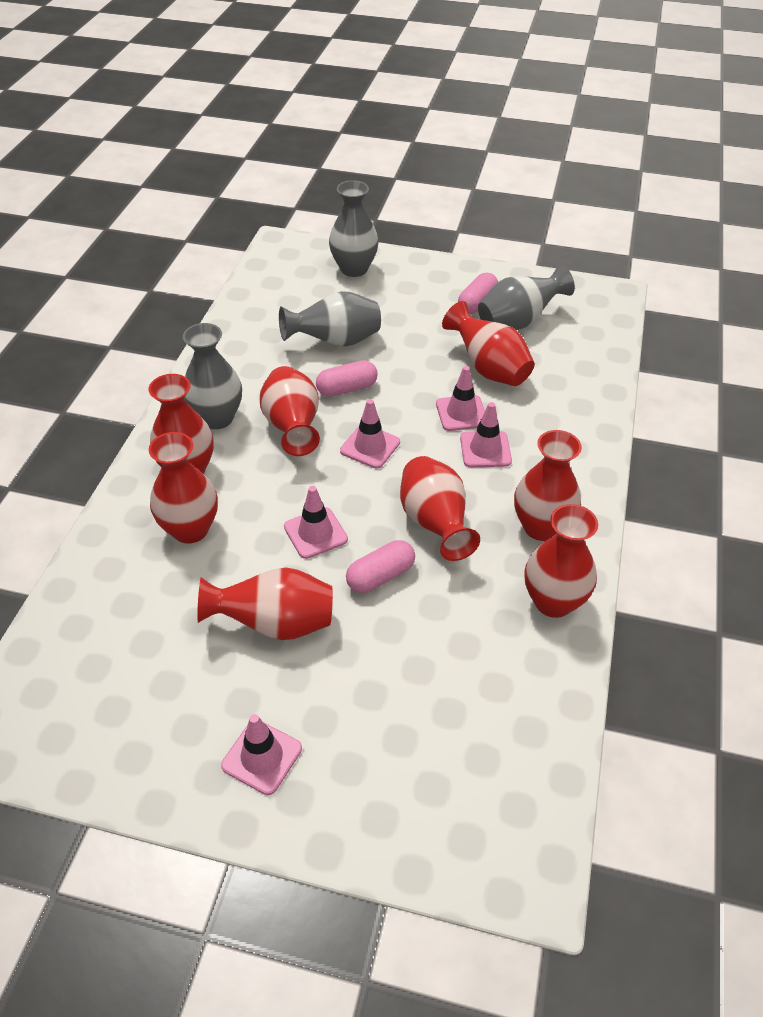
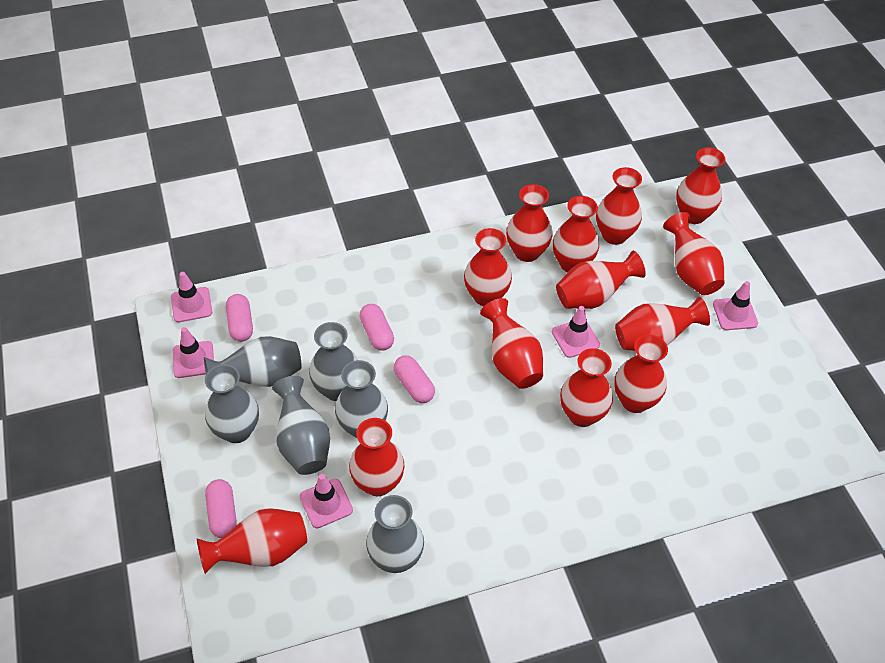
grey vase: [183,323,242,429] [279,291,381,346] [329,180,379,277] [478,265,575,330] = 4 -> [204,336,301,387] [205,364,259,443] [272,376,330,475] [309,322,358,401] [335,360,388,438] [366,495,424,573] = 6
pink capsule: [316,360,378,397] [346,540,415,593] [458,273,498,314] = 3 -> [205,479,237,538] [226,294,253,342] [360,304,394,351] [394,356,435,403] = 4
red vase: [149,374,214,474] [149,432,218,544] [197,567,333,640] [260,366,320,456] [400,456,480,561] [442,301,535,386] [514,430,582,541] [525,504,598,618] = 8 -> [197,508,307,574] [349,418,404,496] [464,228,512,306] [480,298,543,389] [506,184,553,262] [553,196,599,272] [556,250,646,309] [560,348,613,427] [596,167,642,245] [614,334,668,413] [615,297,710,351] [663,212,724,295] [676,147,725,224] = 13

